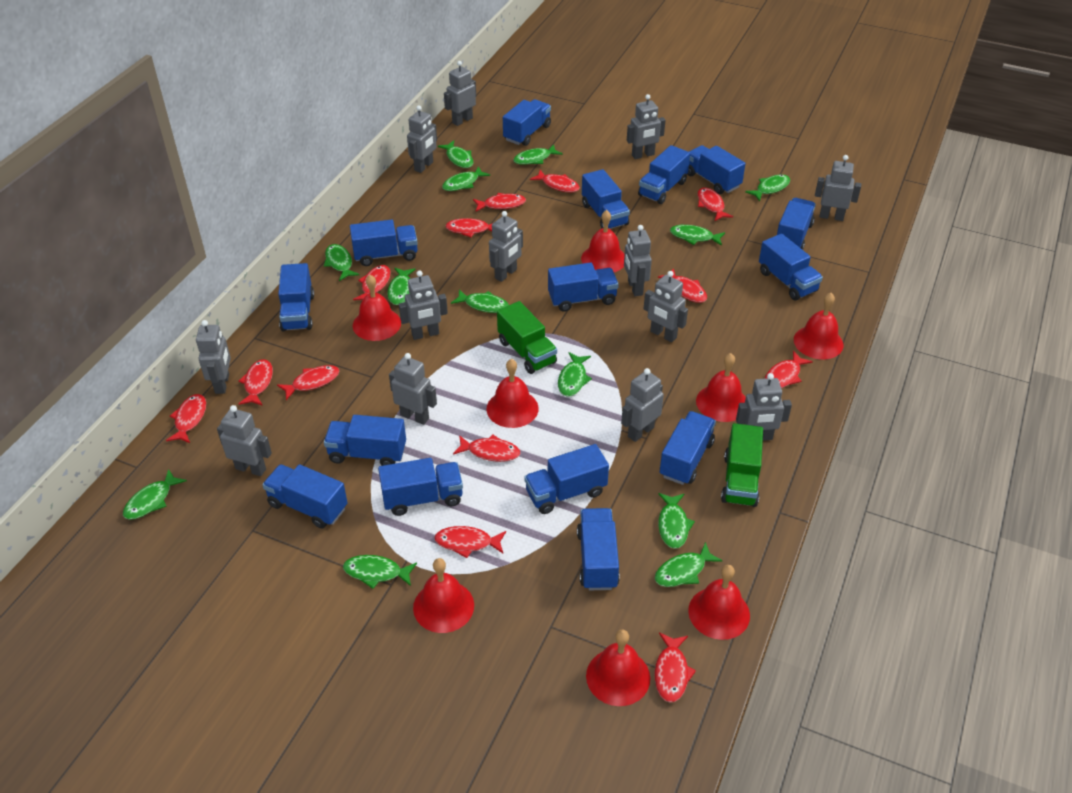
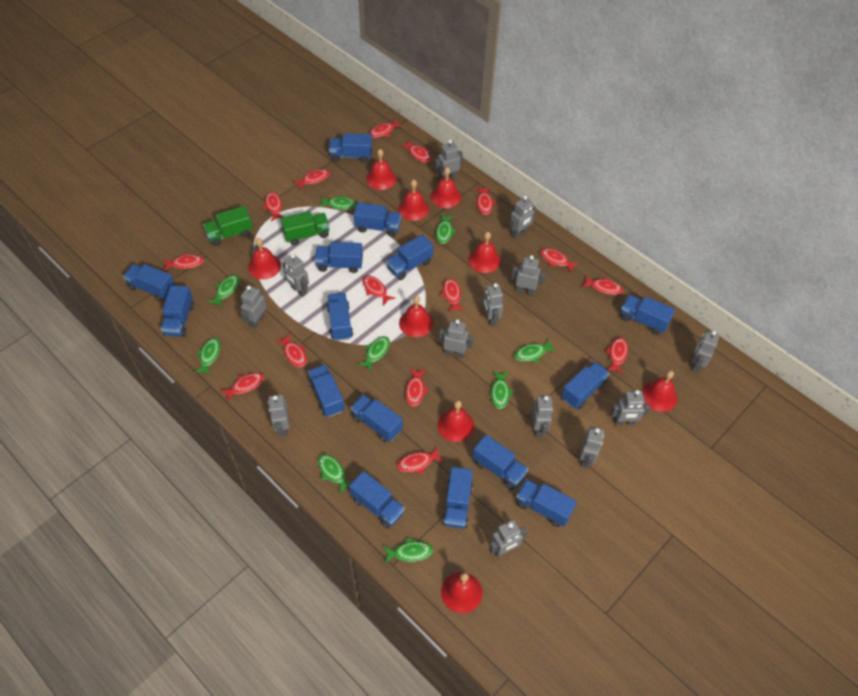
green fish: [123,469,187,520] [324,244,359,281] [343,555,417,589] [387,268,416,305] [438,141,473,168] [442,166,490,191] [451,289,509,313] [513,144,563,165] [558,352,592,396] [655,542,722,587] [658,493,695,549] [670,225,725,246] [745,174,790,201] = 13 -> [194,338,220,375] [208,275,240,307] [318,454,351,494] [319,195,357,210] [358,336,390,372] [383,537,433,563] [436,214,456,244] [491,371,514,409] [514,339,556,362] = 9
red bell: [353,275,401,341] [413,558,474,633] [487,359,539,428] [581,210,625,272] [586,629,650,706] [688,565,750,640] [696,353,746,422] [794,293,843,359] = 8 -> [248,238,281,279] [366,149,396,190] [398,180,429,221] [399,296,433,337] [431,167,461,208] [437,400,474,442] [441,572,482,613] [468,232,501,273] [642,370,677,412] = 9
red fish: [166,394,206,443] [238,359,273,406] [277,365,340,400] [353,265,391,300] [434,526,506,558] [445,218,493,238] [453,435,521,462] [473,193,526,211] [530,170,580,192] [655,632,696,703] [658,268,707,303] [698,188,733,221] [765,351,813,388] = 13 -> [163,253,204,271] [220,372,264,401] [263,192,283,221] [276,334,307,367] [293,169,330,190] [362,275,395,306] [369,119,403,138] [397,447,444,474] [401,139,431,163] [405,369,429,407] [440,278,464,312] [476,187,496,215] [540,248,579,273] [582,275,623,295] [605,337,628,374] = 15

